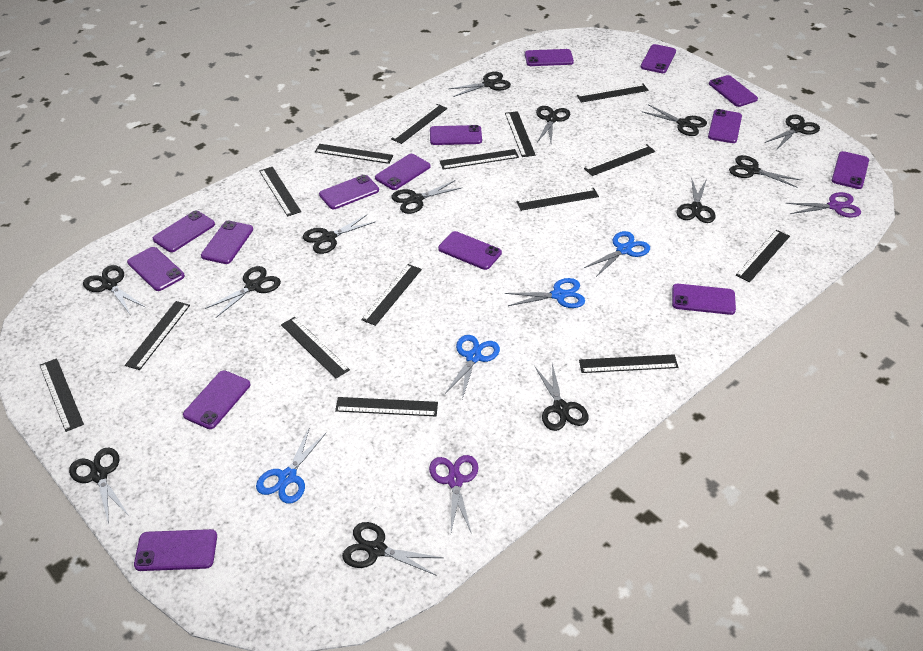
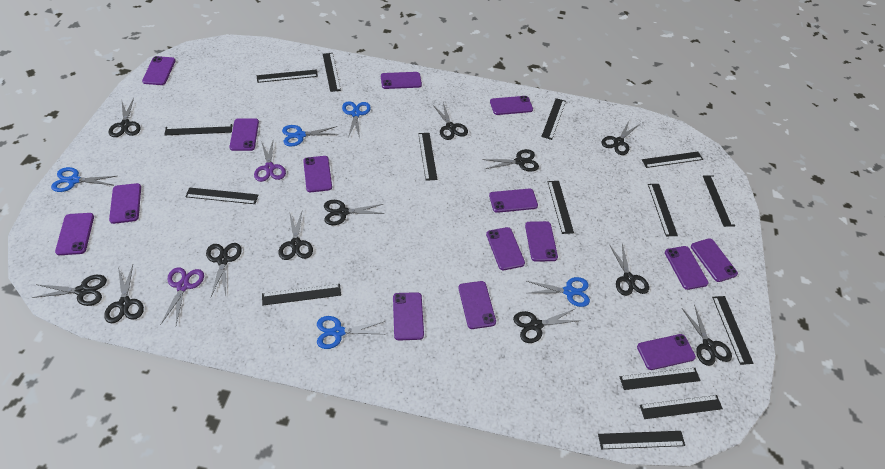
black scissors: [69,448,129,525] [83,265,145,314] [205,266,281,318] [303,214,376,254] [342,522,443,576] [391,180,461,214] [449,72,511,97] [535,364,589,431] [536,106,570,142] [641,104,707,136] [677,177,716,223] [729,155,801,188] [765,115,820,149] = 13 -> [31,275,107,306] [104,265,144,323] [109,98,141,137] [206,243,242,296] [279,211,313,260] [324,200,385,225] [433,103,468,140] [482,149,539,172] [513,309,581,343] [601,119,638,155] [610,244,649,296] [682,305,732,366] = 12
blue scissors: [256,427,326,504] [445,335,500,399] [505,278,585,308] [584,231,650,277] = 4 -> [51,167,117,192] [282,125,338,146] [317,316,385,349] [342,101,371,138] [527,277,590,307] = 5

